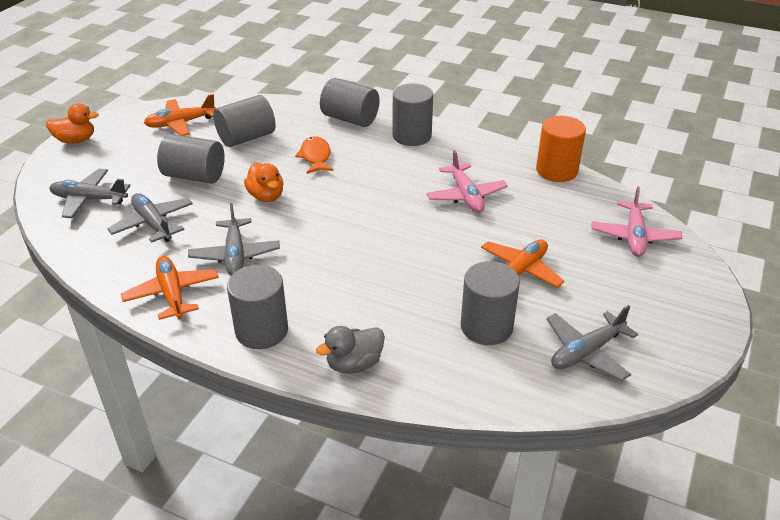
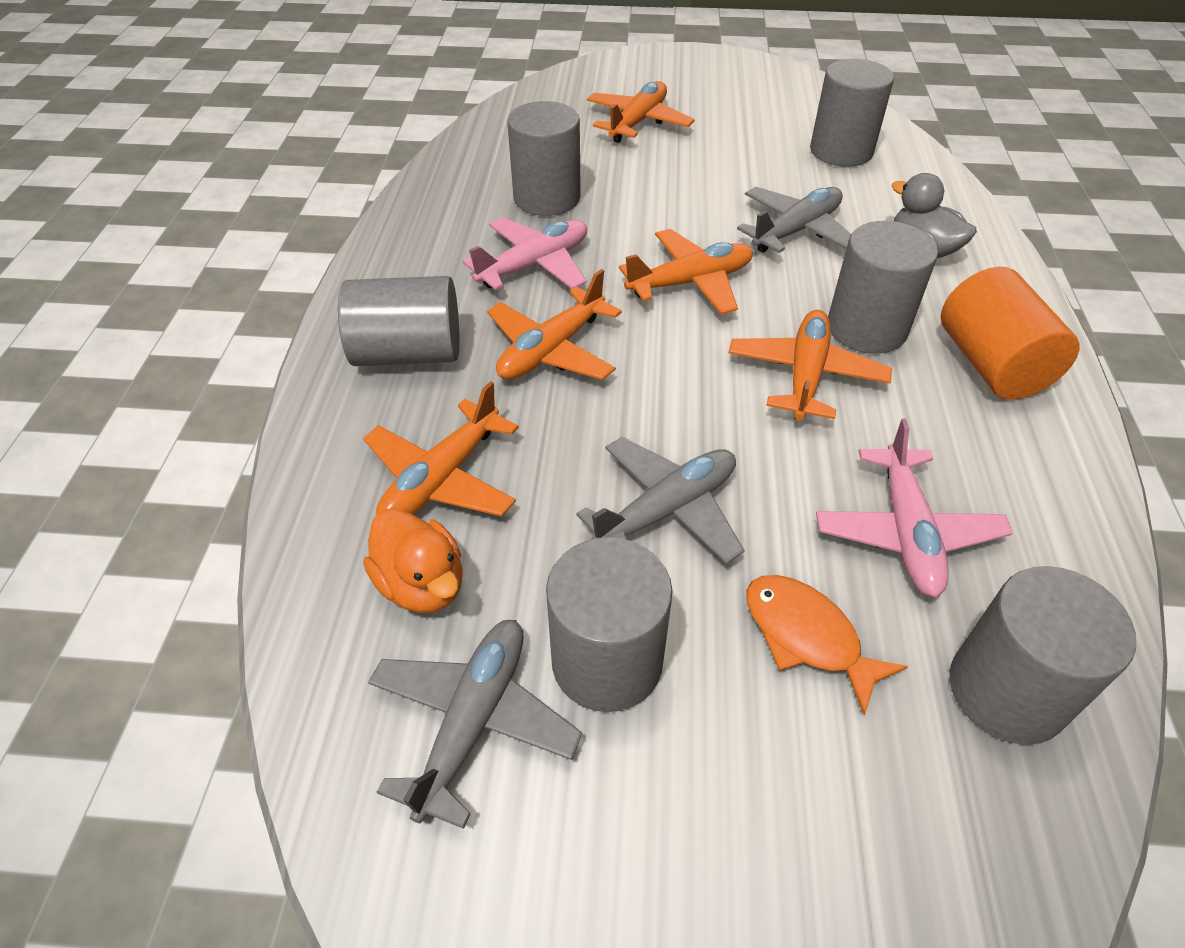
grey plane: [49,169,131,218] [107,193,193,243] [188,203,280,276] [546,305,638,381] = 4 -> [368,620,582,829] [576,437,745,564] [737,187,851,253] = 3
orange duck: [46,103,99,144] [244,163,284,202] = 2 -> [363,508,463,613] = 1
orange plane: [121,256,219,320] [144,94,216,136] [481,240,564,288] = 3 -> [363,381,519,516] [487,269,622,380] [587,81,695,143] [619,229,753,315] [728,310,892,420] = 5

